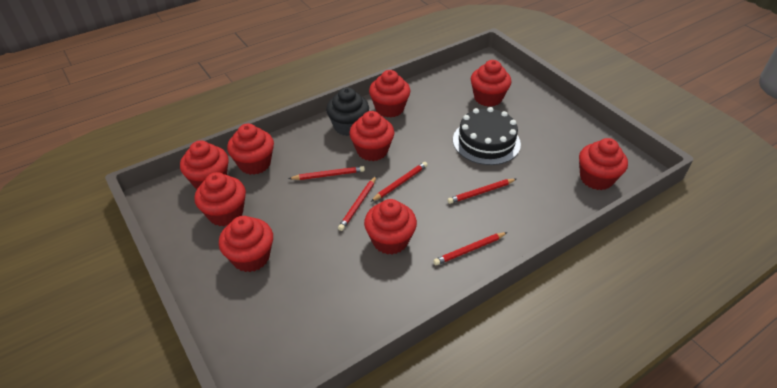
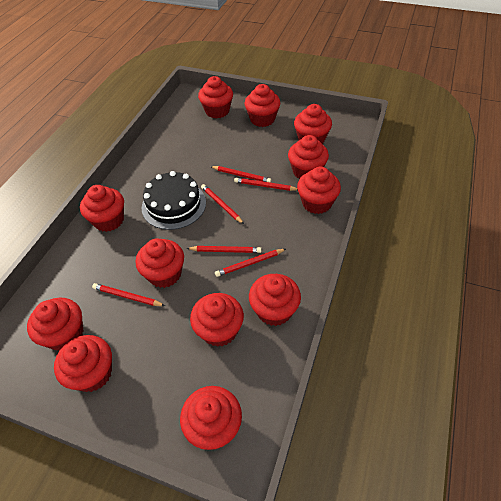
black cupcake: [326,87,369,136] = 1 -> none = 0
red cupcake: [180,140,229,189] [194,172,246,226] [219,216,273,272] [227,124,274,175] [349,111,394,161] [364,199,417,255] [369,70,411,118] [471,60,511,107] [579,138,628,190] = 9 -> [27,298,84,351] [54,335,112,392] [80,185,124,232] [136,238,184,288] [180,386,242,450] [190,293,244,347] [198,76,233,118] [245,84,280,127] [249,274,301,326] [288,135,329,179] [294,104,332,144] [297,167,341,214] = 12
red pencil: [288,166,365,180] [338,176,376,231] [371,162,428,202] [433,232,508,265] [447,179,516,204] = 5 -> [92,283,165,306] [187,246,262,253] [201,184,244,224] [210,166,271,183] [215,249,286,277] [234,178,298,191] = 6

